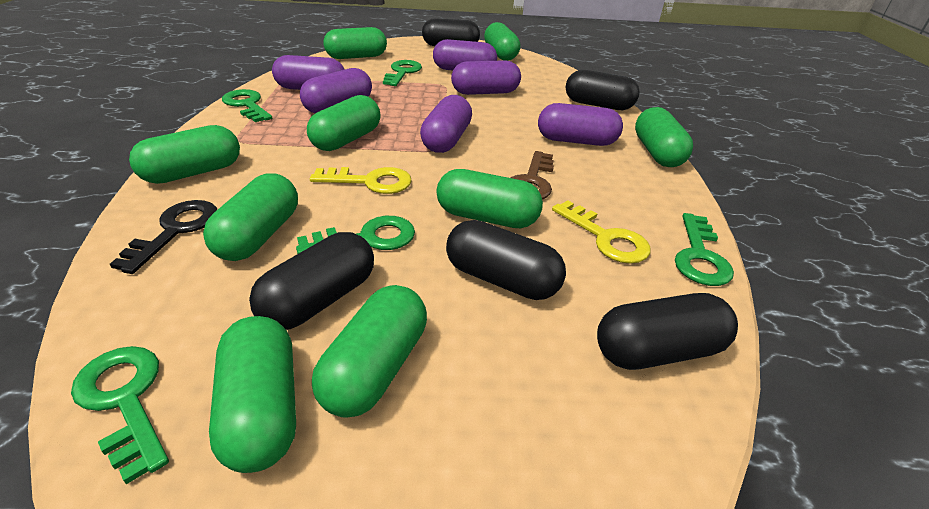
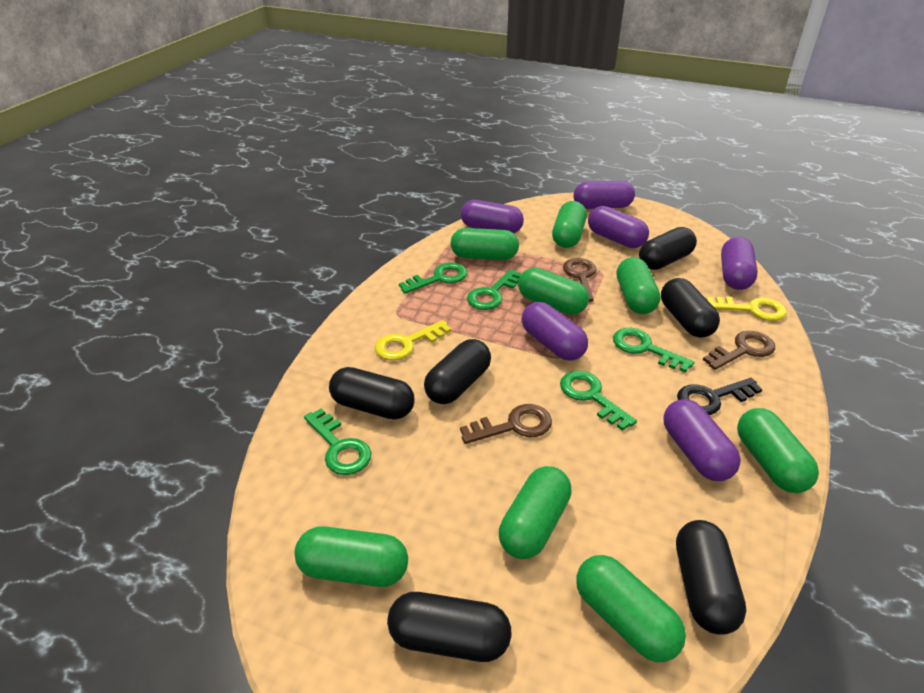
black capsule: [249,232,374,330] [422,18,480,46] [446,220,566,300] [566,70,640,110] [597,293,738,370] = 5 -> [329,367,415,419] [387,592,511,662] [424,339,491,404] [639,227,697,270] [661,278,720,338] [676,520,747,635] = 6
brown key: [511,151,554,199] = 1 -> [460,404,552,444] [563,258,597,302] [703,331,775,370] = 3
green capsule: [129,125,240,184] [203,173,298,261] [209,316,296,473] [307,95,381,151] [312,285,427,418] [323,27,387,59] [436,169,543,228] [484,22,520,61] [635,107,693,167] = 9 -> [294,526,408,587] [451,228,519,260] [499,466,572,559] [518,268,589,315] [552,201,587,248] [576,555,686,662] [617,257,660,314] [737,408,819,493] = 8

